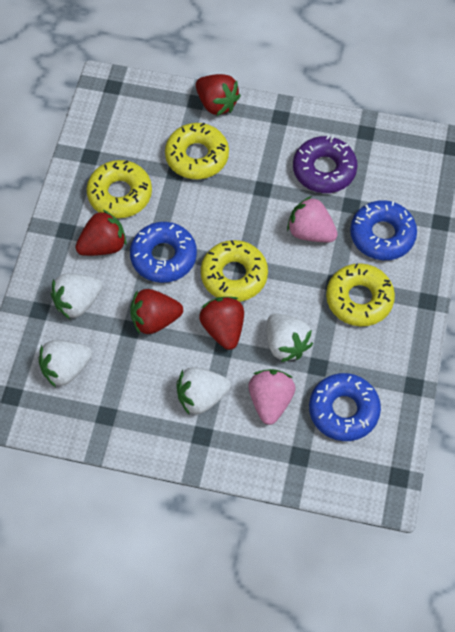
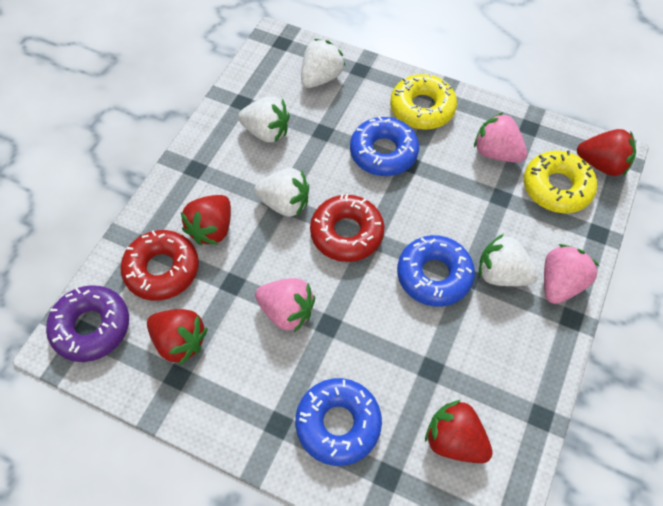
pink strawberry: [248,369,296,425] [287,196,338,242] = 2 -> [255,278,315,332] [474,112,527,163] [544,244,599,304] = 3
red donut: none = 0 -> [120,230,199,301] [310,194,384,262] = 2
yellow donut: [87,160,152,218] [165,123,229,179] [201,240,268,302] [326,263,395,326] = 4 -> [390,73,457,130] [524,151,597,213] = 2

